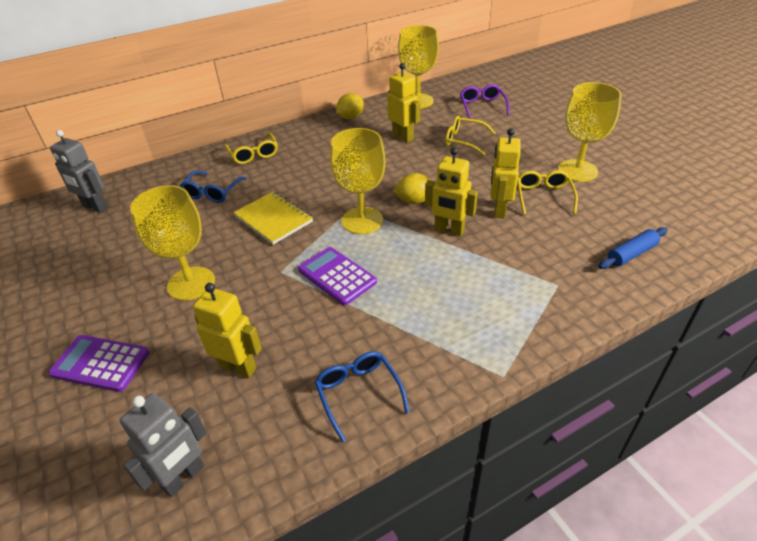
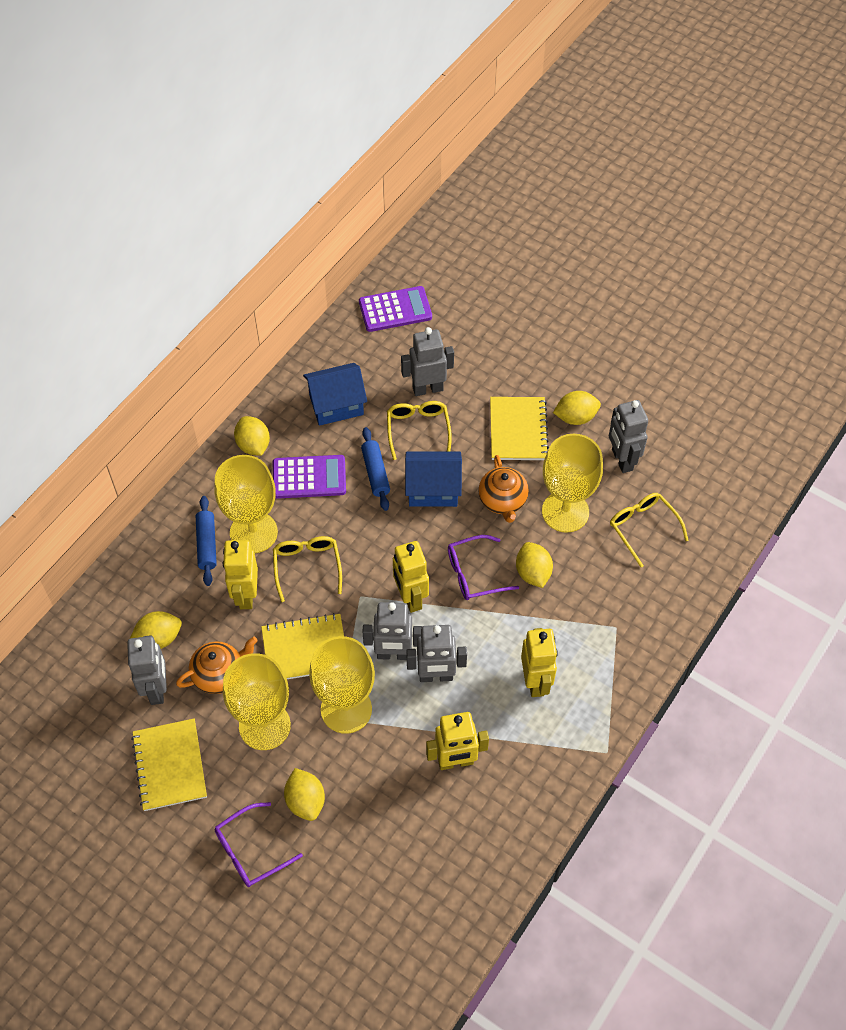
blue glasses: [180,171,246,203] [314,351,410,442] = 2 -> none = 0
blue house: none = 0 -> [303,363,367,426] [405,451,462,507] = 2
blue rolling pin: [599,227,668,269] = 1 -> [196,496,217,586] [361,427,390,511] = 2
grey robot: [50,130,108,213] [120,393,207,497] = 2 -> [127,635,167,705] [363,602,422,660] [401,327,454,396] [406,625,467,682] [609,400,648,473] = 5
orange teapot: none = 0 -> [176,637,258,694] [478,455,529,523] = 2
purple glasses: [460,84,509,119] = 1 -> [215,802,303,887] [448,535,519,600] = 2
yellow lemon: [336,93,364,119] [393,173,432,204] = 2 -> [130,611,182,649] [234,416,270,456] [284,768,325,821] [516,542,553,588] [553,391,601,425] = 5
yellow notebook: [233,192,313,245] = 1 -> [131,718,207,811] [261,613,344,679] [490,397,549,460] = 3

